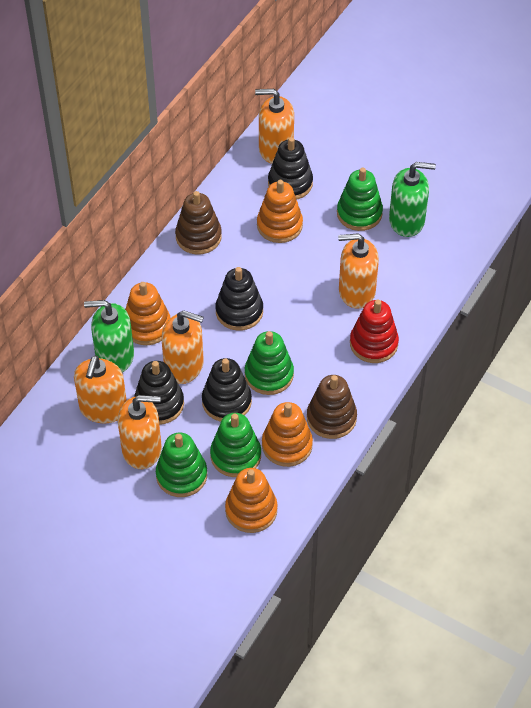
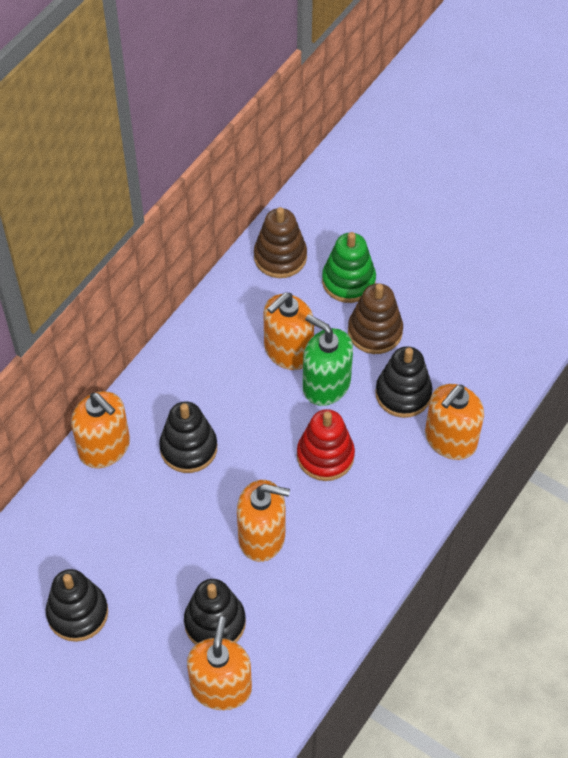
green soap dispenser: [84,300,134,373] [389,162,436,237] = 2 -> [303,314,353,406] = 1
green stacking toy: [156,432,207,497] [210,413,261,477] [245,331,294,395] [337,168,383,231] = 4 -> [322,232,376,303] = 1
orange stacking toy: [125,282,170,345] [225,468,278,533] [257,180,303,243] [262,402,313,467] = 4 -> none = 0

